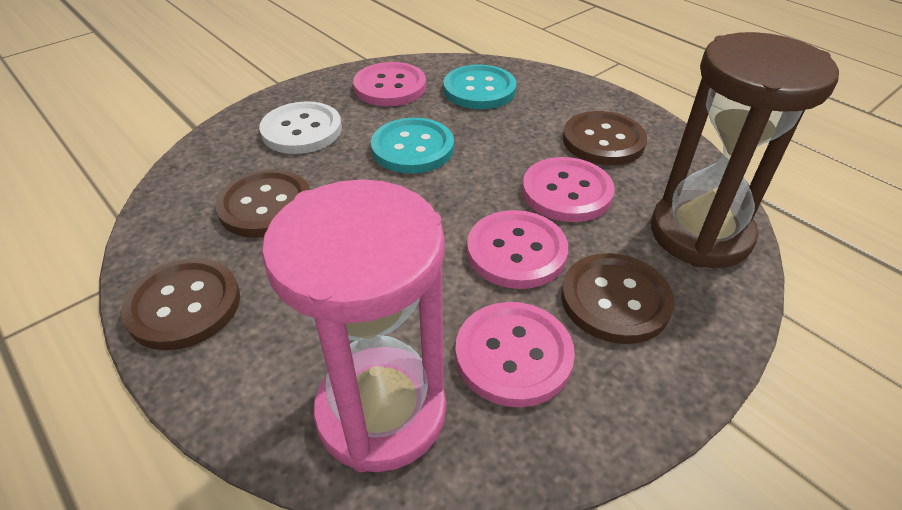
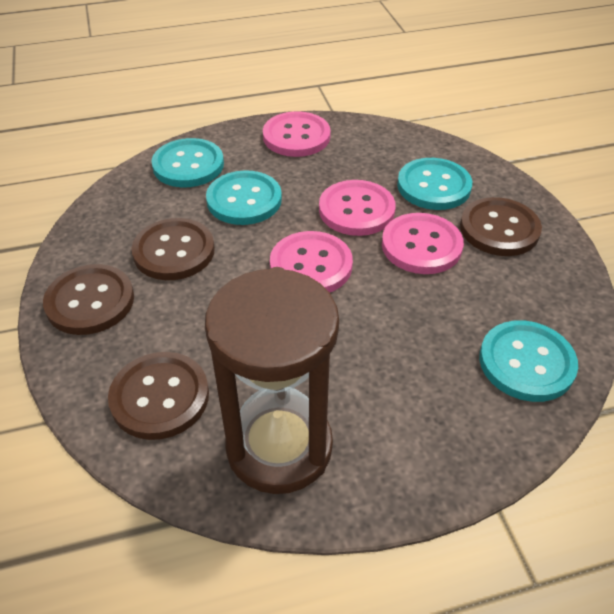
pink hourglass: [262,179,446,472] = 1 -> none = 0
turquoise button: [371,117,454,174] [443,64,517,109] = 2 -> [151,138,224,187] [206,170,282,225] [397,158,472,210] [479,320,578,402] = 4
white button: [259,101,342,154] = 1 -> none = 0

